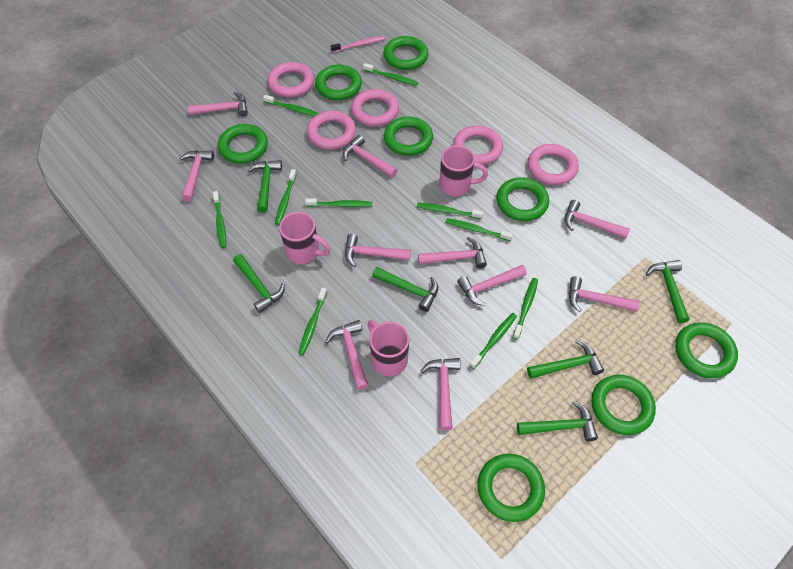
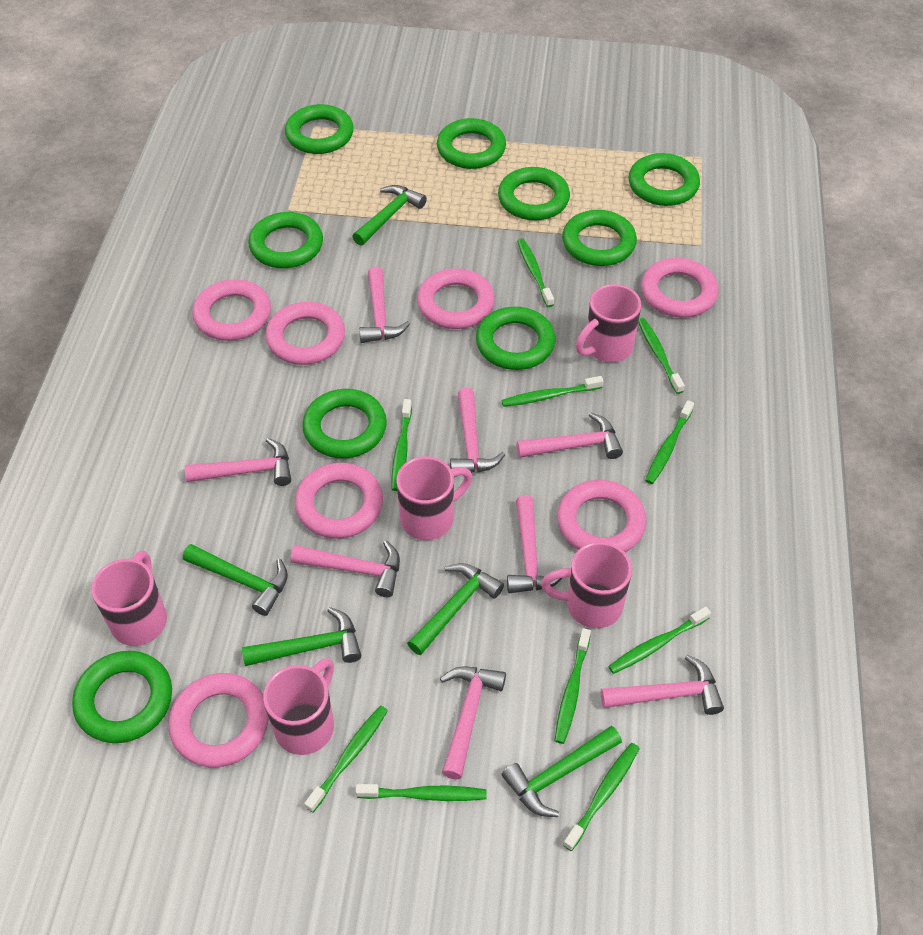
green hammer: [233,254,285,313] [248,160,282,213] [372,267,438,312] [517,401,598,441] [527,340,604,379] [646,260,689,323] = 6 -> [183,544,288,616] [242,607,361,666] [352,185,427,246] [407,563,504,655] [502,726,622,817] = 5
green ring: [218,124,268,164] [315,65,362,100] [383,36,429,70] [384,117,433,156] [478,454,545,522] [496,177,549,221] [591,375,656,435] [675,322,738,378] = 8 -> [72,651,172,743] [248,212,323,268] [285,104,354,154] [302,389,387,458] [437,118,506,169] [476,307,555,370] [498,167,570,221] [562,210,637,266] [628,153,700,206] = 9
pink hammer: [179,150,214,201] [188,92,248,117] [325,320,369,390] [343,135,398,178] [345,234,411,267] [418,237,487,268] [421,358,461,431] [457,265,527,306] [564,200,630,239] [569,276,640,312] = 10 -> [185,438,291,486] [291,540,400,597] [359,267,410,343] [440,666,506,779] [450,388,505,473] [507,495,562,593] [517,413,623,459] [601,655,724,715] = 8
pink mug: [279,212,330,264] [367,320,409,376] [439,145,488,196] = 3 -> [92,551,167,646] [263,658,334,755] [396,456,472,540] [541,542,632,628] [576,284,641,362] = 5
pink ring: [268,62,314,98] [307,111,356,150] [351,89,399,126] [453,125,503,165] [528,144,579,185] = 5 -> [168,673,269,768] [192,279,271,341] [265,302,345,365] [295,463,383,538] [417,269,495,329] [557,480,647,552] [641,258,718,318] = 7
pink toothbrush: [331,36,385,53] = 1 -> none = 0

